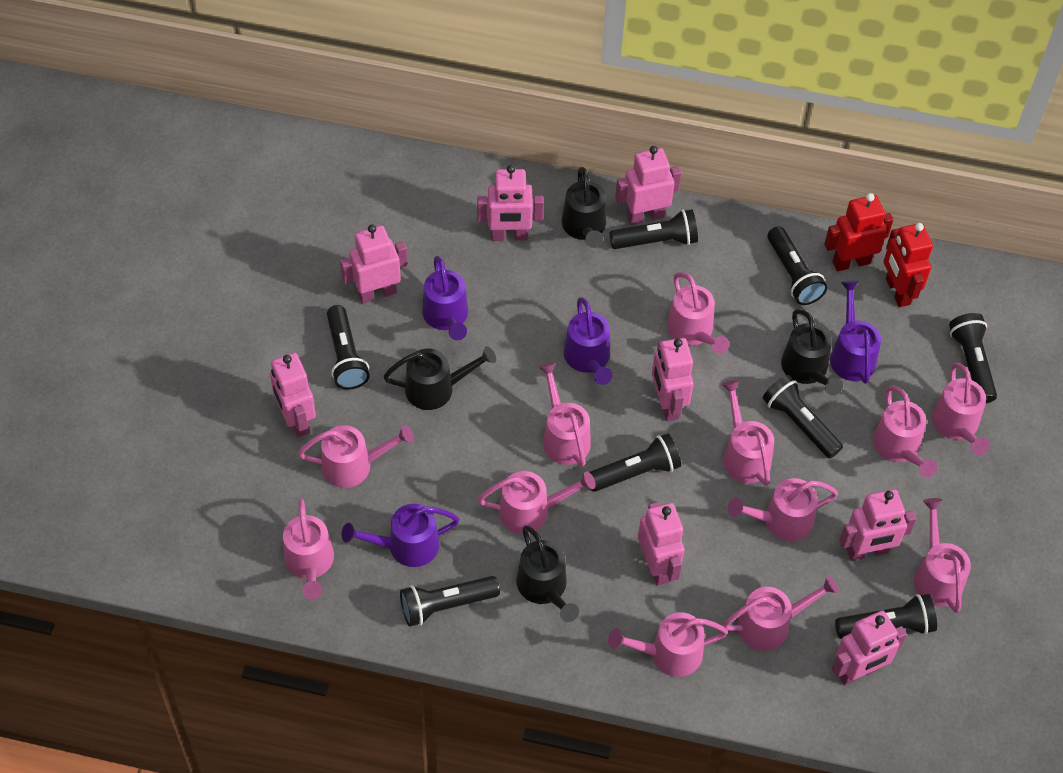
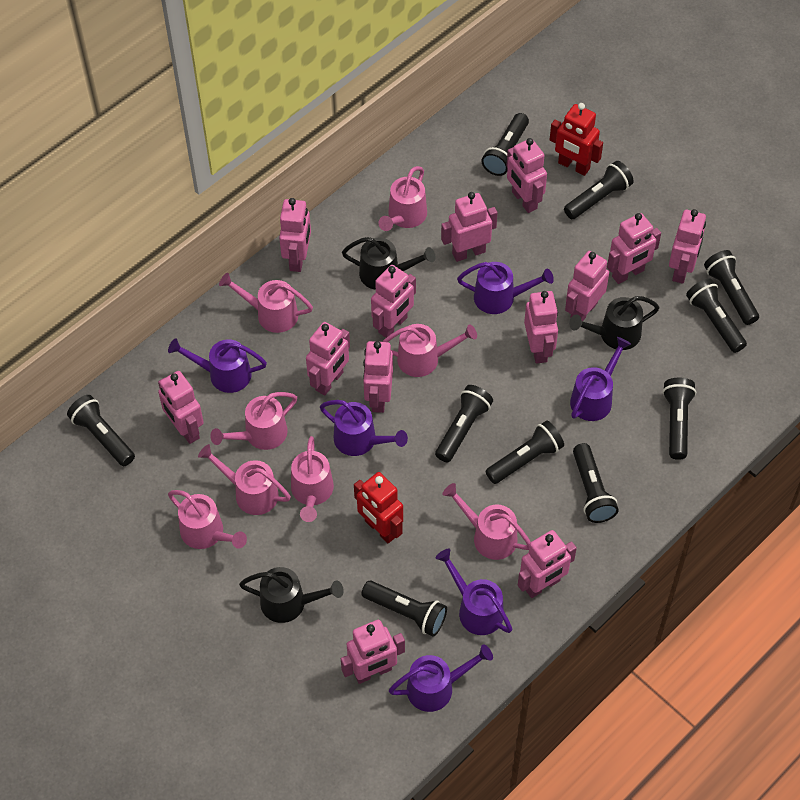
black flashlight: [327,305,370,390] [400,576,500,627] [590,433,681,492] [609,209,698,249] [763,375,843,458] [767,226,827,305] [835,594,937,639] [949,313,997,403] = 8 -> [67,395,135,466] [361,581,447,636] [435,385,493,463] [481,113,529,176] [485,421,564,484] [564,161,634,219] [573,443,619,523] [662,378,696,460] [686,278,747,353] [704,250,759,325] = 10
black watering can: [383,346,496,410] [516,525,579,622] [562,167,606,248] [781,309,843,396] = 4 -> [239,567,344,623] [342,237,435,290] [569,296,660,350] = 3
pink robot: [270,353,316,438] [340,224,408,304] [477,165,544,241] [615,146,681,225] [638,502,685,586] [652,338,694,421] [832,610,907,685] [840,489,917,561] = 8 -> [158,371,204,444] [279,198,311,272] [306,322,350,395] [341,620,405,684] [363,341,393,413] [371,265,416,338] [441,192,497,262] [506,138,547,213] [518,530,577,598] [524,291,558,364] [565,251,609,322] [607,213,661,284] [669,209,706,284] = 13
pink watering can: [283,498,334,600] [298,425,414,488] [478,471,596,534] [538,362,591,467] [608,612,728,677] [667,272,729,354] [721,380,774,486] [722,576,839,651] [728,478,838,541] [873,385,937,477] [914,498,971,613] [932,363,990,455] = 12 -> [168,490,247,549] [198,444,291,515] [210,392,297,450] [219,273,313,333] [291,436,334,522] [378,166,427,231] [382,324,477,377] [442,483,531,560] = 8
purple watering can: [341,504,460,567] [422,256,468,340] [564,297,612,385] [830,281,881,384] = 4 -> [168,338,267,393] [320,400,408,456] [389,645,493,712] [436,549,512,635] [457,262,554,314] [570,337,631,421] = 6

